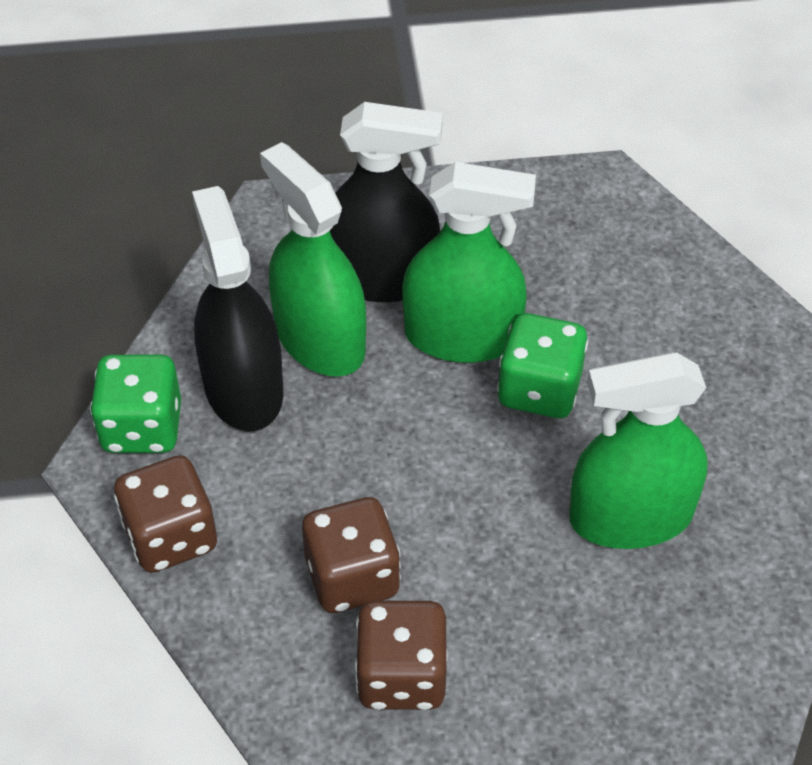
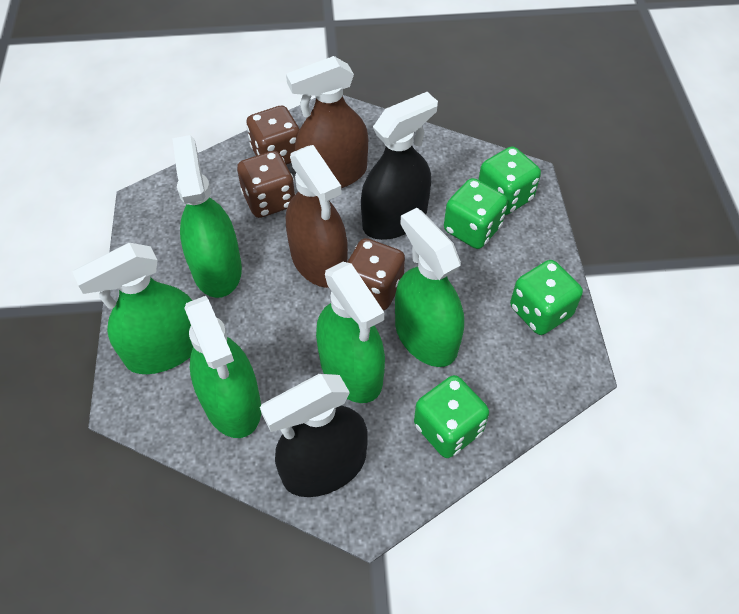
brown spray bottle: none = 0 -> [286,56,368,188] [286,145,348,288] = 2
green dice: [90,355,181,453] [497,313,588,418] = 2 -> [414,375,489,458] [444,178,508,249] [478,146,541,215] [510,260,583,335] = 4
green spray bottle: [260,142,366,377] [402,162,536,363] [569,352,708,549] = 3 -> [72,243,193,374] [172,135,242,298] [184,296,261,438] [316,262,385,403] [395,208,464,367] = 5

